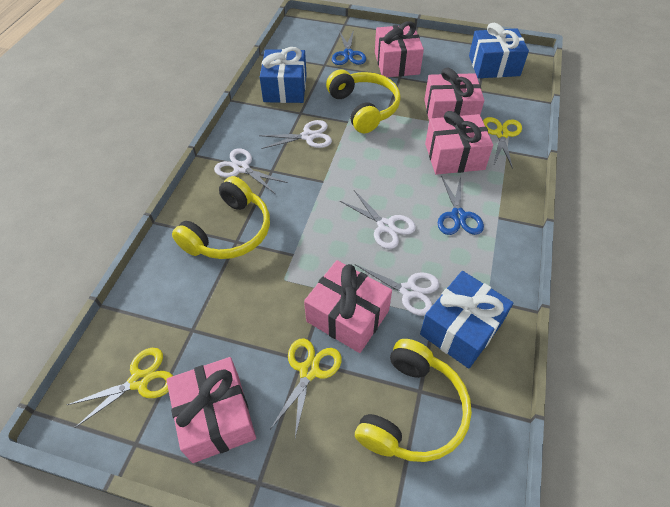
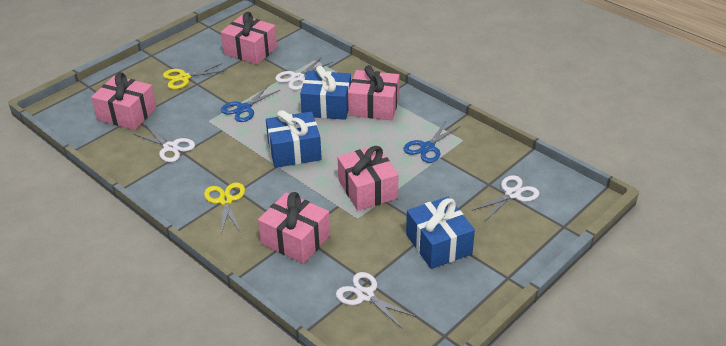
yellow headphones: [172,176,270,259] [326,69,401,133] [355,339,472,462] = 3 -> none = 0
yellow scissors: [67,348,173,428] [270,338,342,438] [483,117,522,169] = 3 -> [163,63,227,89] [204,182,245,234] = 2

